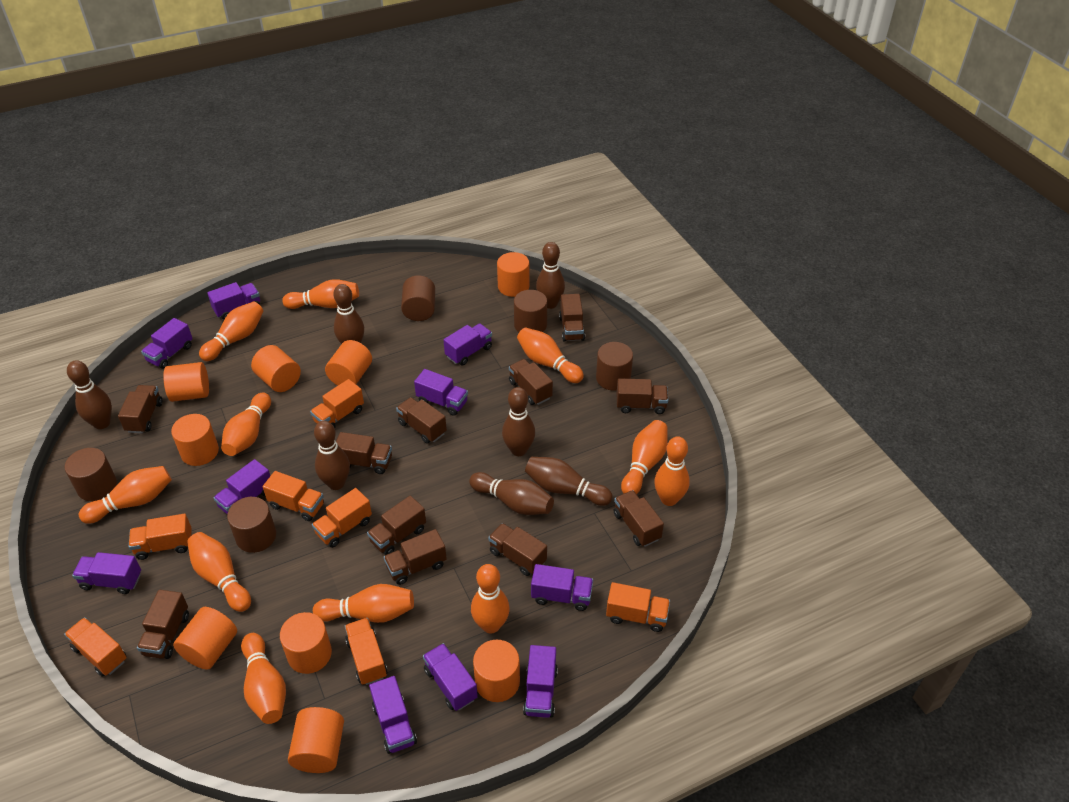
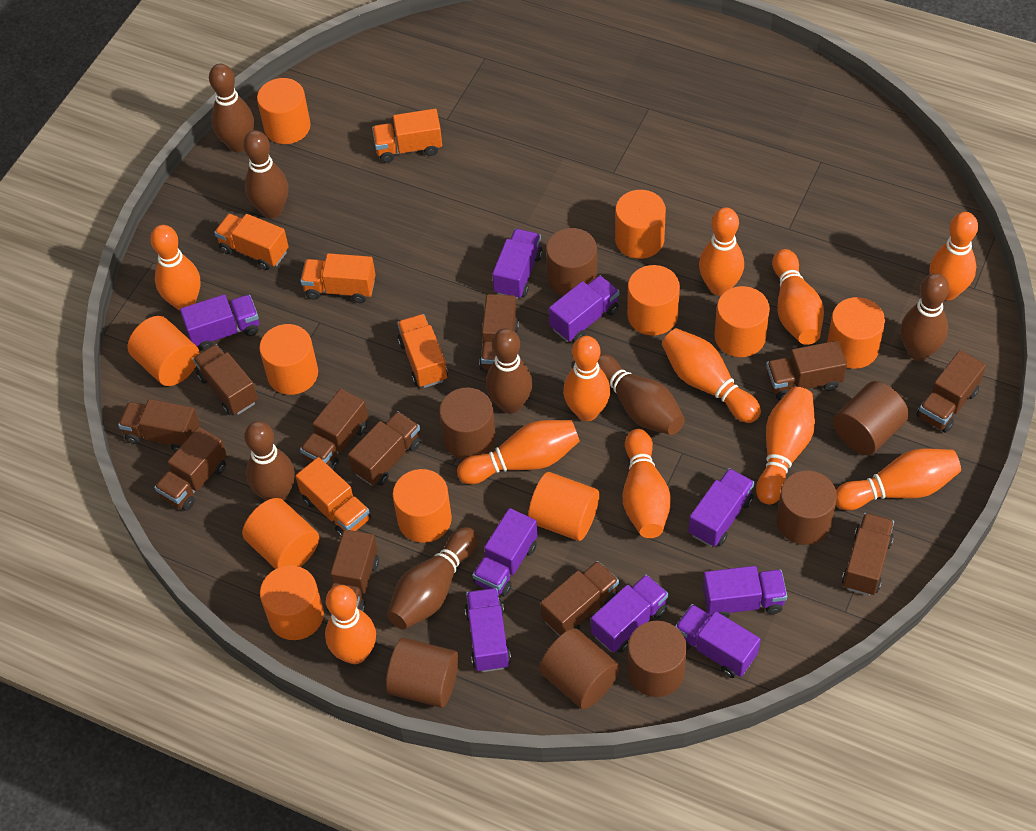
brown cylinder: [65,448,117,501] [227,497,276,553] [401,275,435,321] [514,290,547,332] [596,342,633,391] = 5 -> [386,638,459,708] [439,388,496,459] [539,628,620,709] [546,228,597,296] [627,621,687,697] [776,471,837,545] [833,381,909,455] = 7
orange cylinder: [163,362,209,402] [171,414,219,466] [173,607,237,670] [251,345,301,392] [280,612,332,674] [288,707,344,773] [325,340,372,386] [473,640,520,702] [497,252,530,297] = 9 -> [127,316,200,386] [242,498,319,569] [257,78,311,144] [259,324,318,395] [260,565,324,640] [393,469,452,543] [528,472,599,541] [615,190,666,259] [627,265,680,335] [714,286,770,357] [827,297,885,369] = 11
orange truck: [64,617,127,677] [129,514,192,560] [263,471,324,521] [310,379,364,428] [312,488,372,548] [345,618,387,685] [606,582,670,632] = 7 -> [214,214,289,270] [295,457,371,537] [300,253,376,303] [372,109,442,163] [397,314,448,388] = 5
purple truck: [72,552,141,594] [141,318,193,369] [207,282,260,320] [213,459,270,514] [369,676,417,754] [414,369,468,416] [423,643,478,711] [444,323,492,366] [523,645,558,718] [531,564,593,611] = 10 -> [180,294,259,351] [465,588,511,672] [473,508,538,597] [492,229,543,299] [549,275,619,343] [591,574,668,653] [675,604,760,678] [689,468,755,547] [703,566,787,618] = 9

